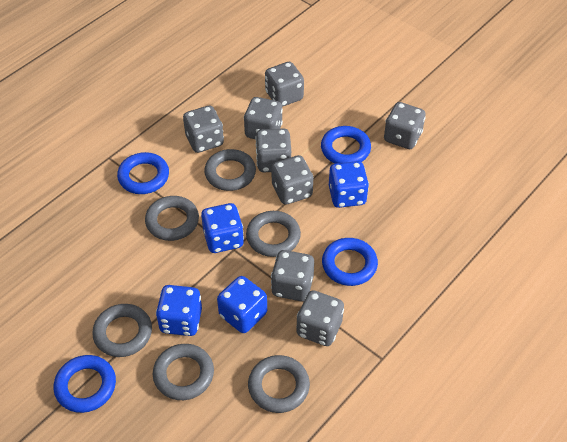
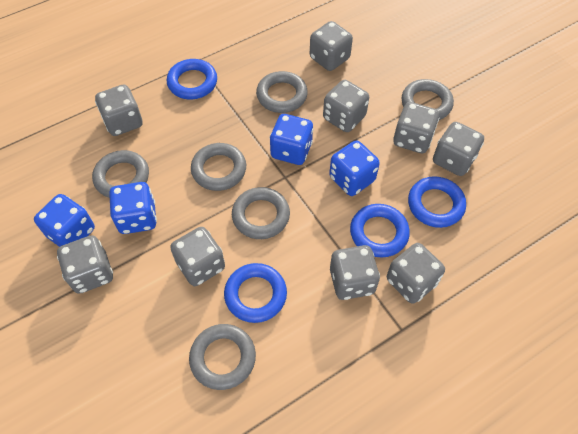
grey dice: [183,106,224,153] [244,97,283,139] [255,128,291,172] [265,62,304,107] [271,155,313,205] [271,250,314,301] [296,290,344,346] [384,102,426,149] = 8 -> [57,235,113,294] [95,85,143,136] [170,227,225,286] [310,21,353,71] [323,80,369,132] [330,245,380,300] [387,243,445,304] [393,102,439,153] [433,122,484,176] = 9

